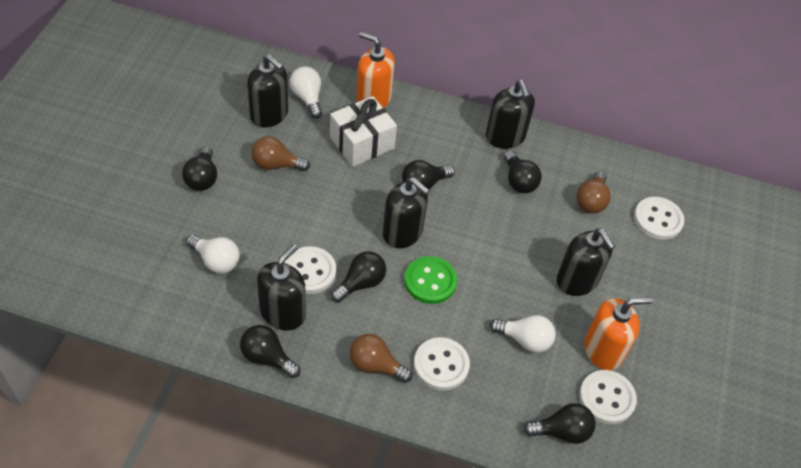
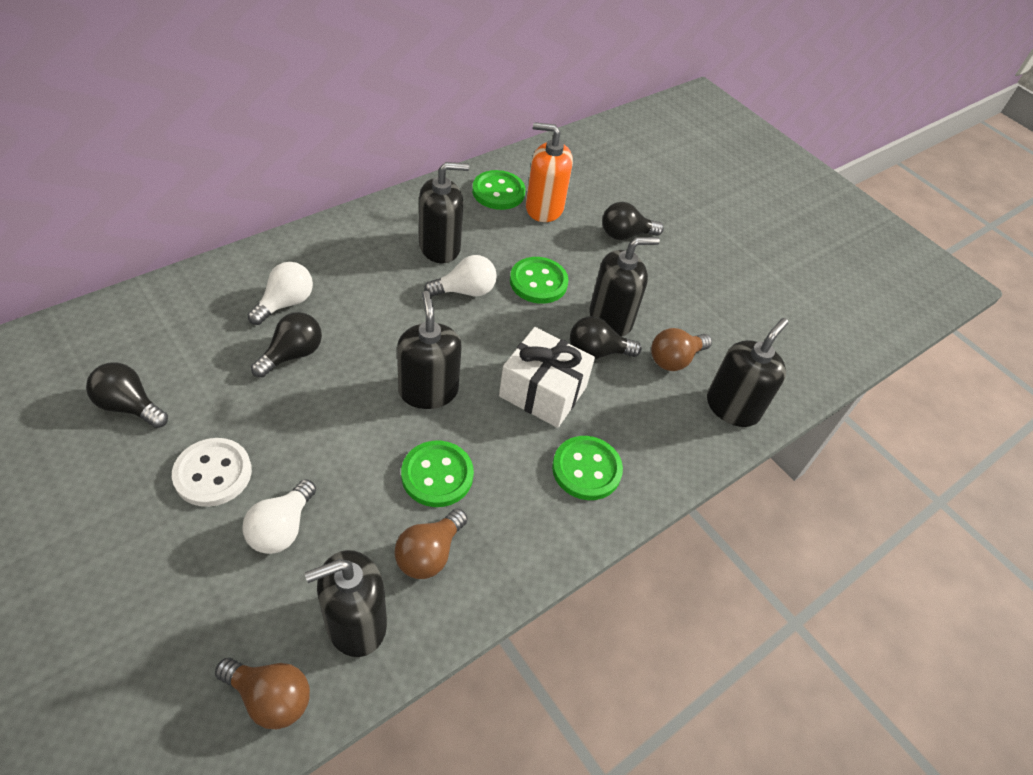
black light bulb: [182,146,217,191] [240,325,301,378] [331,251,386,303] [402,160,455,190] [503,150,542,193] [523,403,596,444] = 6 -> [86,362,168,428] [251,312,322,378] [570,316,642,359] [602,202,664,240] = 4
green button: [404,256,457,304] = 1 -> [401,441,474,507] [472,170,525,210] [510,257,569,304] [552,436,623,500] = 4
orange soap dispenser: [356,32,395,108] [584,297,652,371] = 2 -> [526,122,573,222] = 1
white button: [284,246,336,294] [414,337,470,391] [579,370,637,424] [634,197,685,240] = 4 -> [172,438,252,507] = 1

